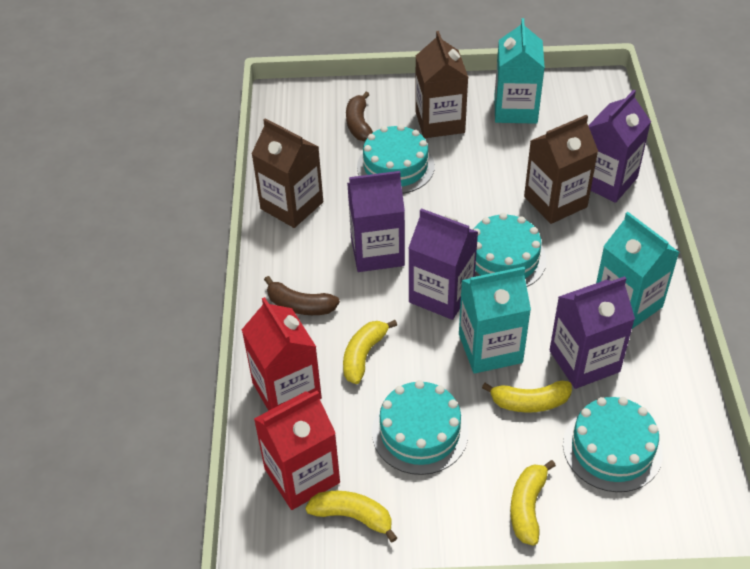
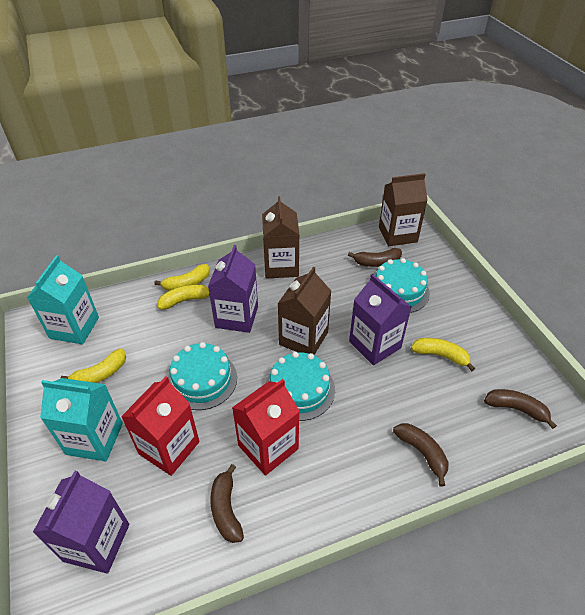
brown banana: [264,276,340,315] [346,92,373,141] = 2 -> [210,464,244,543] [348,248,402,267] [393,423,449,487] [484,389,557,429] = 4
purple carton: [347,171,405,272] [408,208,478,320] [550,276,635,389] [588,90,651,203] = 4 -> [33,471,129,574] [208,245,258,333] [349,274,411,365] = 3
turquoise cake: [357,124,435,194] [372,380,468,475] [473,213,547,287] [563,397,663,492] = 4 -> [168,342,237,410] [265,352,335,421] [375,258,430,313] = 3
turquoise carton: [459,267,531,374] [494,18,545,124] [596,212,680,329] = 3 -> [27,255,99,344] [40,378,123,461] = 2

